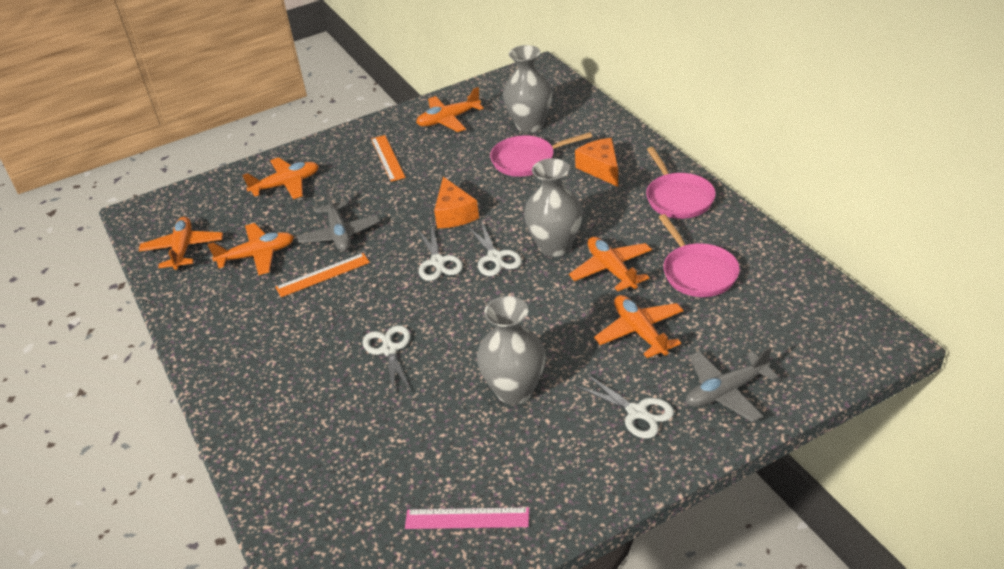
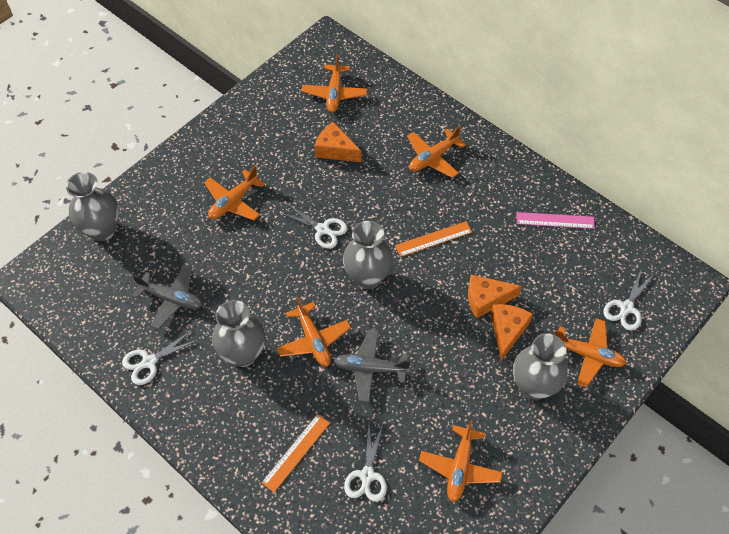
grey vase: [477,296,545,405] [503,45,553,133] [524,158,583,257] = 3 -> [66,172,119,241] [212,300,265,367] [343,221,393,289] [513,334,568,400] = 4
orange cheese: [434,177,479,228] [575,138,618,187] = 2 -> [315,122,362,162] [468,274,522,319] [491,304,533,361] = 3
pink pan: [490,132,592,177] [646,147,716,219] [658,214,740,297] = 3 -> none = 0

